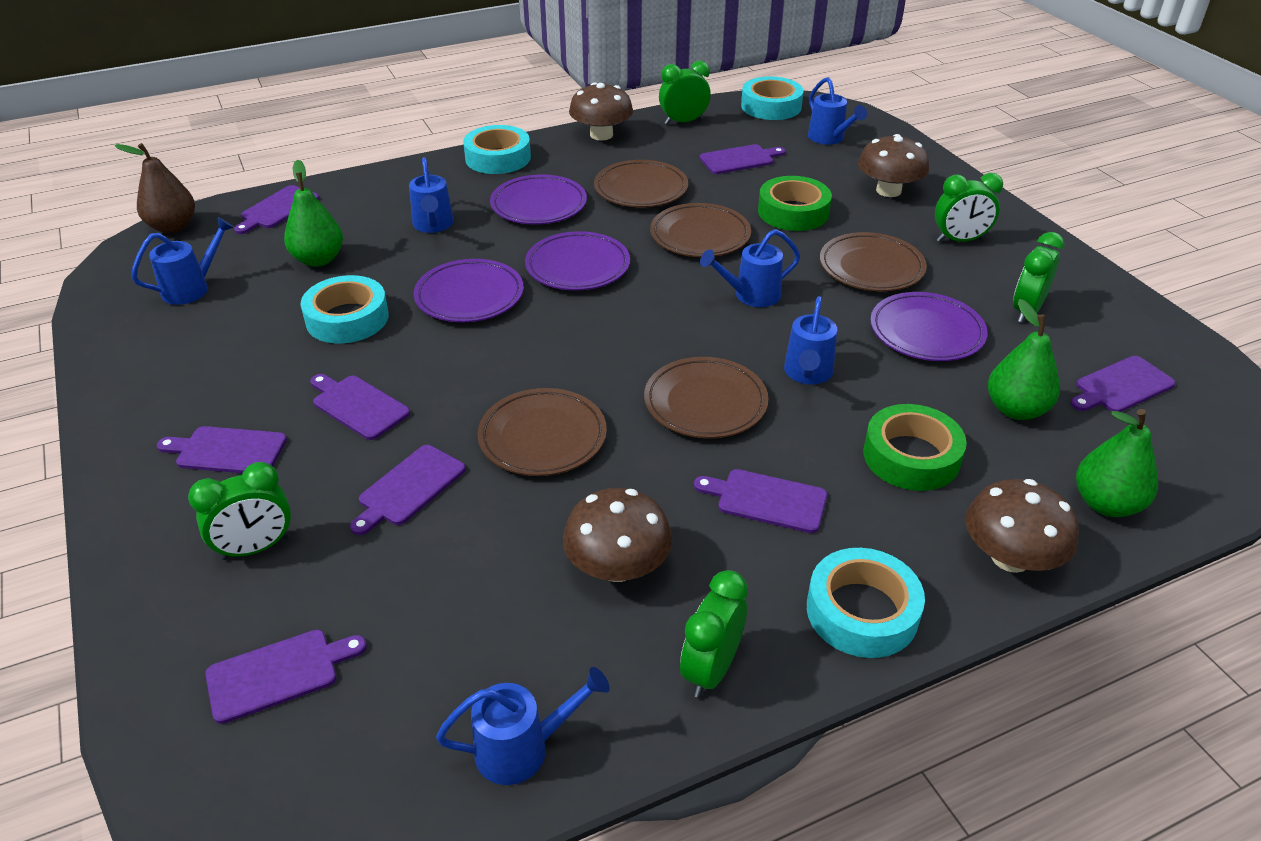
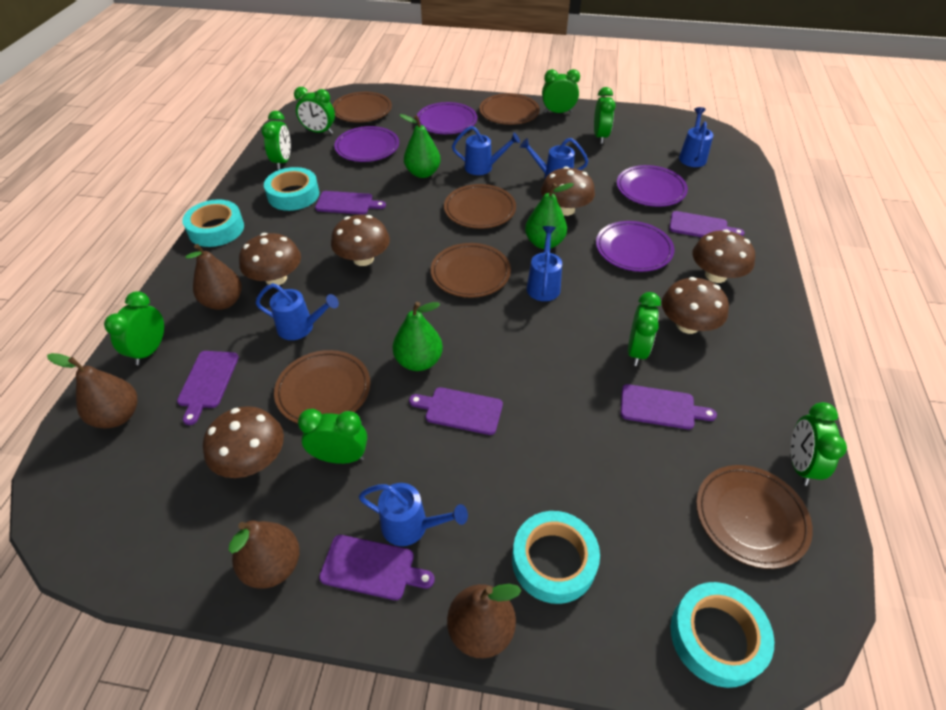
brown mushroom: [563,488,672,582] [569,83,633,141] [858,134,929,197] [965,479,1079,573] = 4 -> [203,406,284,478] [239,233,301,285] [331,215,390,266] [541,166,595,216] [662,277,729,334] [692,229,755,283] = 6
brown pear: [114,143,195,233] = 1 -> [47,353,137,428] [185,244,242,310] [229,521,300,589] [447,584,522,658] = 4
brown plate: [477,388,607,476] [594,160,688,208] [644,357,769,438] [650,203,751,257] [820,232,927,291] = 5 -> [274,350,370,424] [332,92,392,122] [431,243,511,298] [444,184,516,229] [479,94,540,125] [696,465,813,569] = 6
green clock: [188,462,291,560] [659,61,711,125] [680,570,748,698] [935,173,1003,242] [1013,232,1065,323] = 5 -> [104,291,164,365] [261,111,291,170] [294,87,335,134] [298,409,367,464] [542,69,580,113] [594,87,616,144] [628,292,661,366] [791,402,847,486] = 8
green tape: [758,176,832,231] [863,404,967,491] = 2 -> none = 0
purple cutting board: [157,426,287,473] [205,630,367,724] [234,185,319,234] [310,374,410,440] [350,445,466,535] [694,469,827,533] [700,144,786,174] [1070,356,1176,412] = 8 -> [177,351,239,425] [315,191,386,214] [319,535,435,600] [409,387,503,435] [621,384,717,429] [669,211,745,237] = 6

